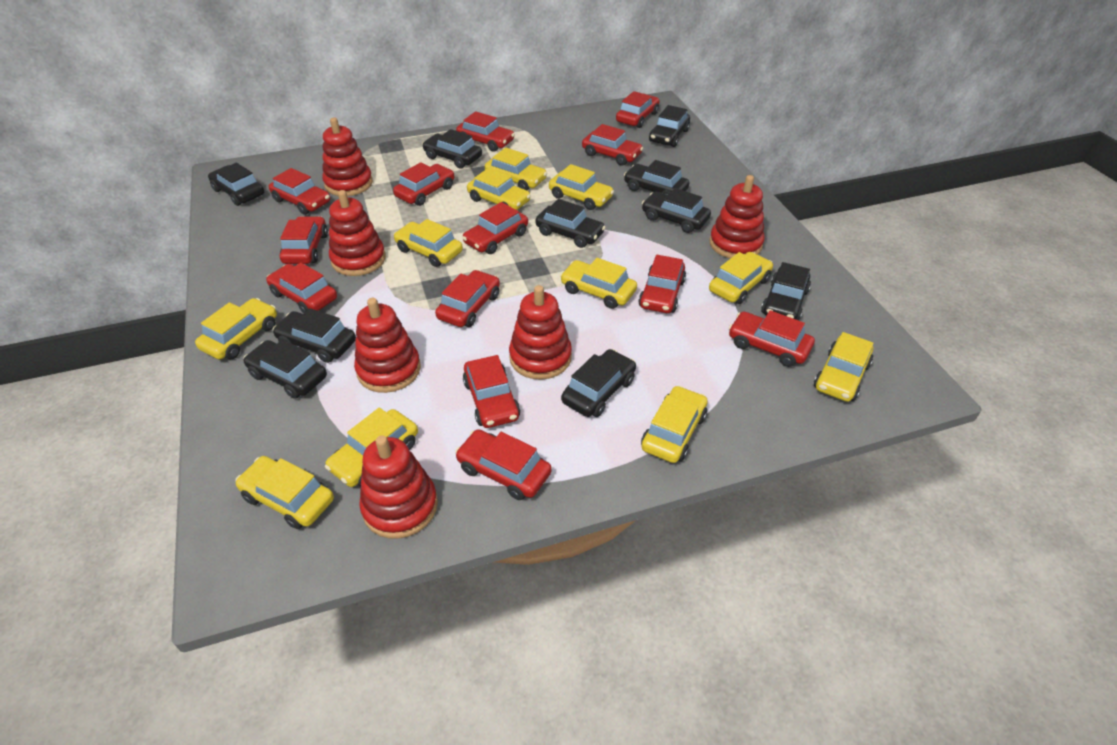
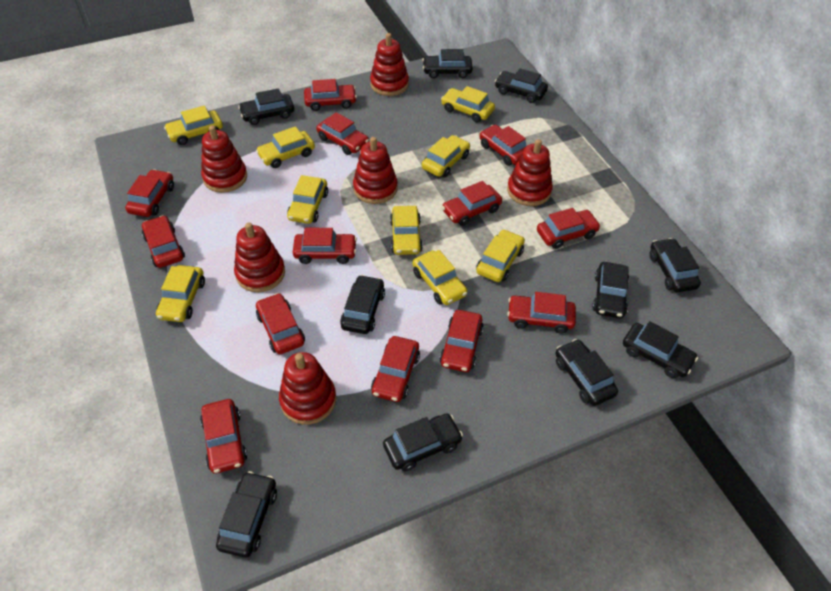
yellow car: [195,298,277,360] [236,456,334,529] [325,408,418,487] [394,219,463,267] [467,167,531,210] [485,147,547,191] [549,164,614,210] [560,258,637,309] [641,386,708,463] [709,252,773,304] [814,332,873,402] = 11 -> [156,265,205,322] [164,105,223,145] [256,126,315,168] [287,175,328,224] [390,206,423,255] [413,250,467,305] [422,135,470,177] [441,86,495,122] [476,229,525,282] = 9

